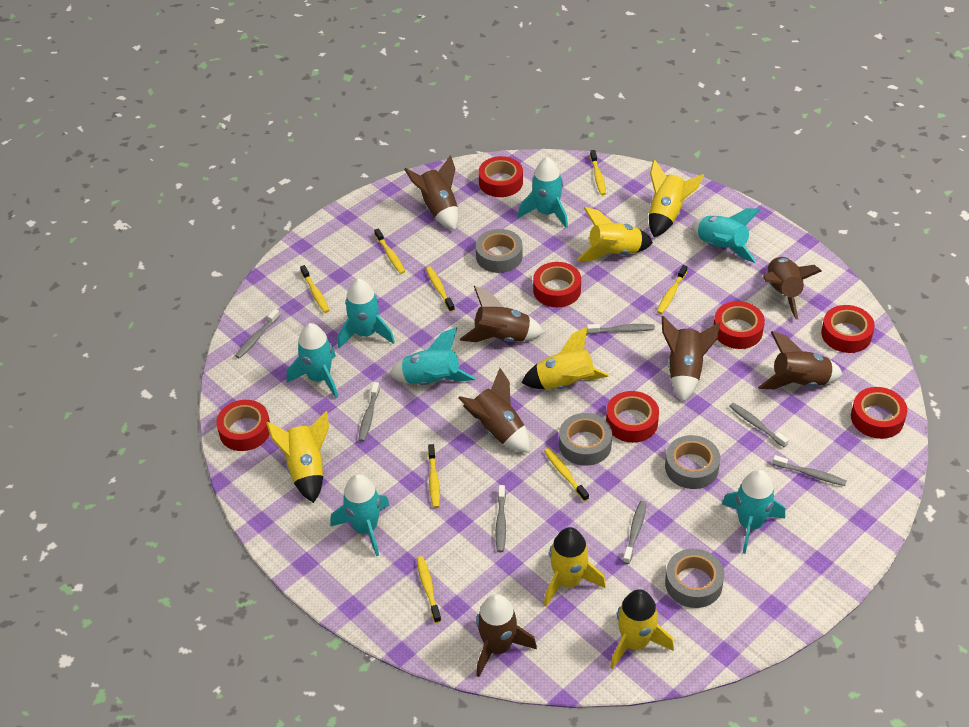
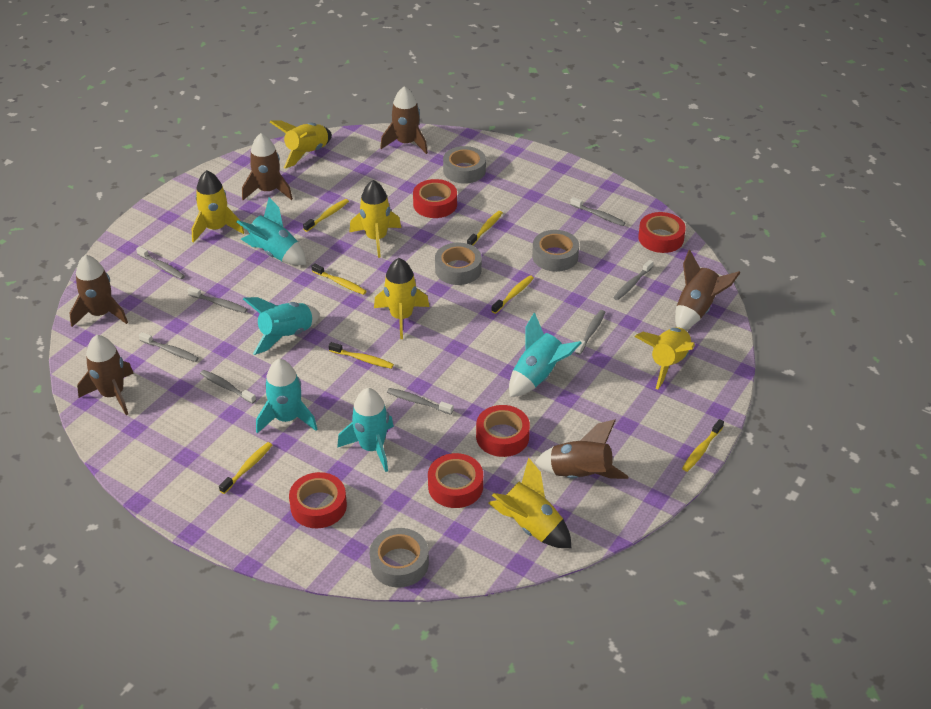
brown rocket: [404,155,459,230] [458,368,530,453] [460,286,544,342] [476,594,537,677] [662,316,720,402] [758,331,843,389] [763,257,821,319] = 7 -> [69,255,128,327] [77,335,134,415] [242,133,293,200] [380,86,428,154] [535,420,629,479] [675,250,740,330] = 6
grey toothbrush: [235,309,280,359] [359,382,380,442] [495,485,506,552] [587,324,655,334] [623,501,647,564] [729,403,789,447] [772,455,847,486] = 7 -> [136,246,185,279] [139,332,199,362] [188,287,248,313] [200,370,256,404] [387,388,453,415] [570,197,625,226] [575,310,605,355] [613,260,654,300] = 8
red tape: [216,400,270,451] [478,156,523,197] [533,262,581,307] [606,391,659,443] [714,301,765,349] [821,305,875,353] [851,387,907,439] = 7 -> [289,472,347,528] [413,179,457,218] [428,453,483,508] [476,405,530,457] [638,212,686,253] = 5
turquoise rocket: [287,323,338,398] [330,474,390,556] [338,279,395,349] [389,327,476,385] [518,157,568,228] [692,208,760,263] [722,470,785,554] = 7 -> [237,198,306,265] [243,297,320,355] [256,359,317,433] [337,388,394,472] [509,313,581,397] = 5
yellow toothbrush: [300,265,329,313] [374,228,405,274] [417,556,441,623] [426,267,455,312] [428,444,440,508] [544,448,589,502] [590,150,606,195] [657,265,687,314] = 8 -> [219,442,272,494] [303,199,349,232] [312,263,367,295] [328,342,394,369] [467,211,503,246] [492,275,534,314] [682,419,724,472] = 7

